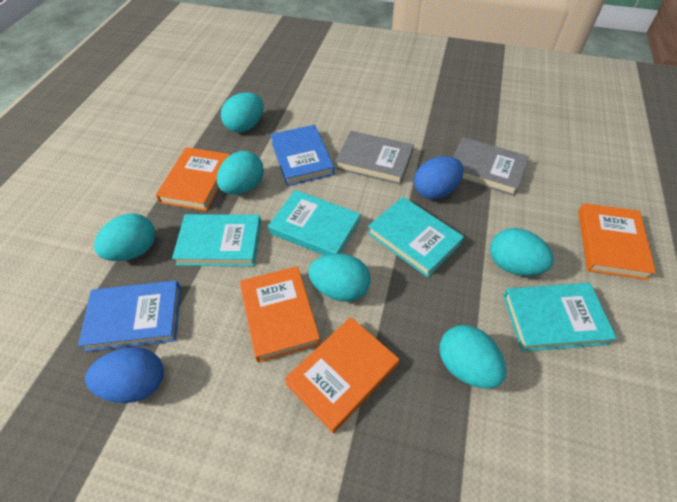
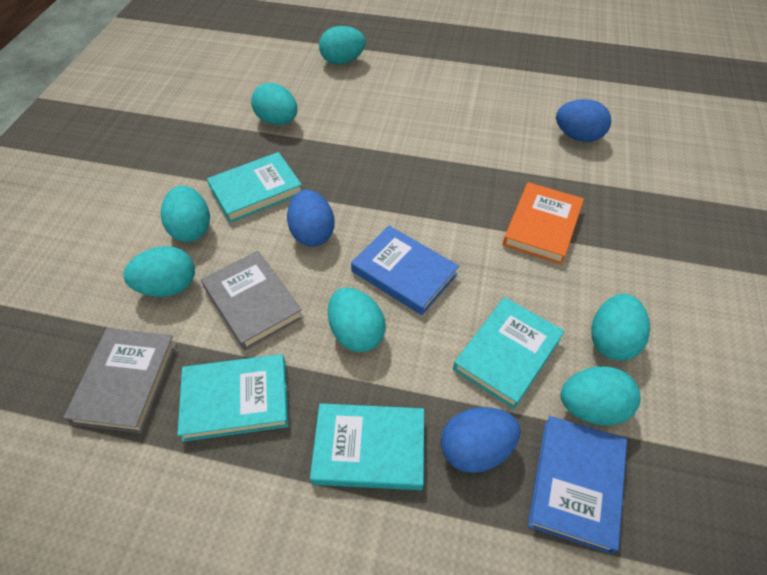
blue egg: [85,347,164,403] [414,156,464,199] = 2 -> [287,190,334,247] [441,407,521,473] [556,99,611,142] = 3
orange book: [156,147,231,211] [239,266,320,363] [284,317,399,433] [578,203,656,280] = 4 -> [503,182,584,264] = 1
turquoise egg: [94,213,155,261] [217,151,264,195] [221,93,264,133] [308,254,371,302] [440,325,506,389] [490,228,554,276] = 6 -> [123,246,195,297] [161,186,210,242] [251,83,297,125] [319,26,366,65] [328,288,386,352] [560,366,641,426] [591,294,650,361] = 7

